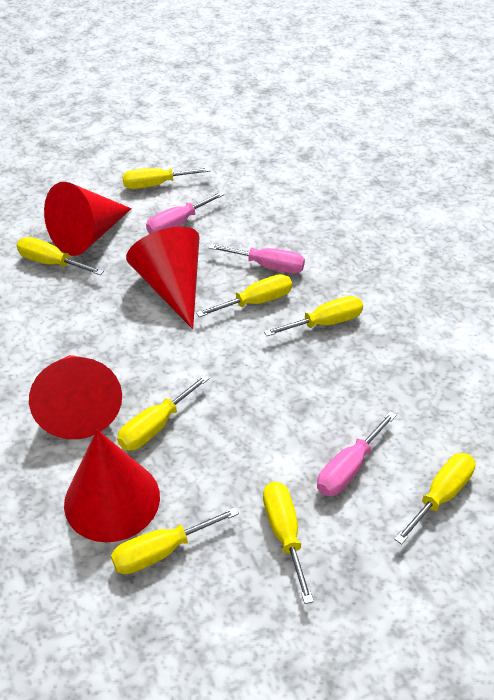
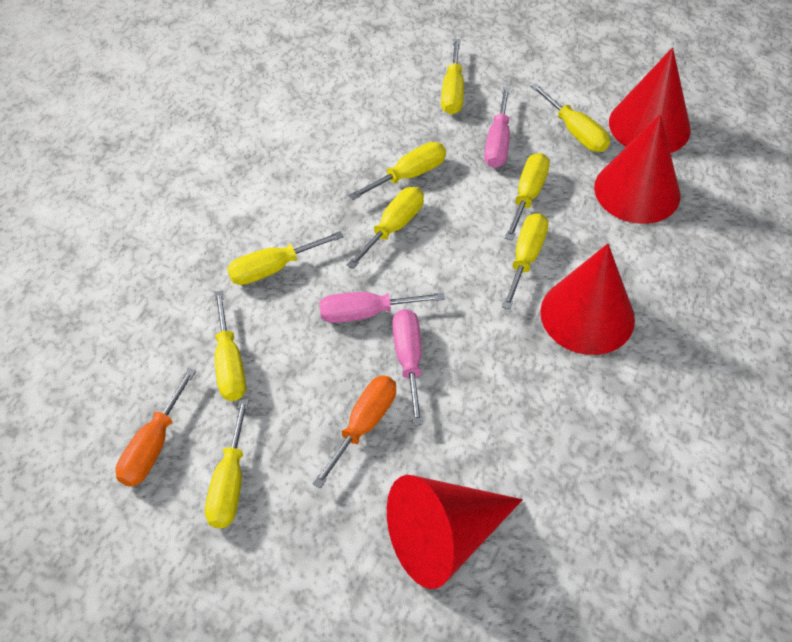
orange screwdriver: none = 0 -> [115,368,196,487] [313,376,396,488] = 2
yellow screwdriver: [16,237,104,275] [111,507,239,574] [117,374,210,451] [122,167,211,189] [196,274,292,317] [263,482,314,604] [264,296,363,336] [394,453,476,545] = 8 -> [205,398,249,528] [214,291,246,401] [227,231,344,285] [346,187,424,269] [348,142,446,200] [441,39,464,115] [502,213,548,309] [505,153,550,240] [531,83,610,152] = 9

